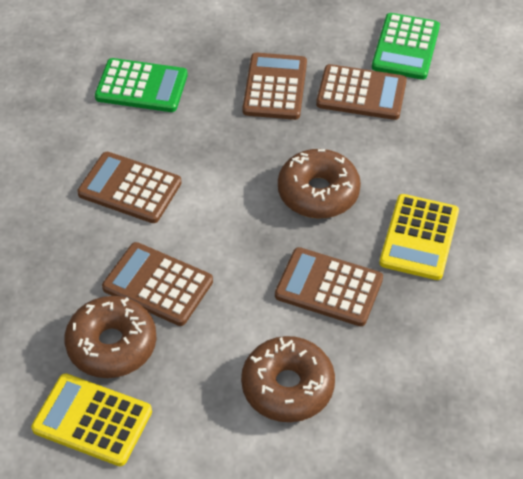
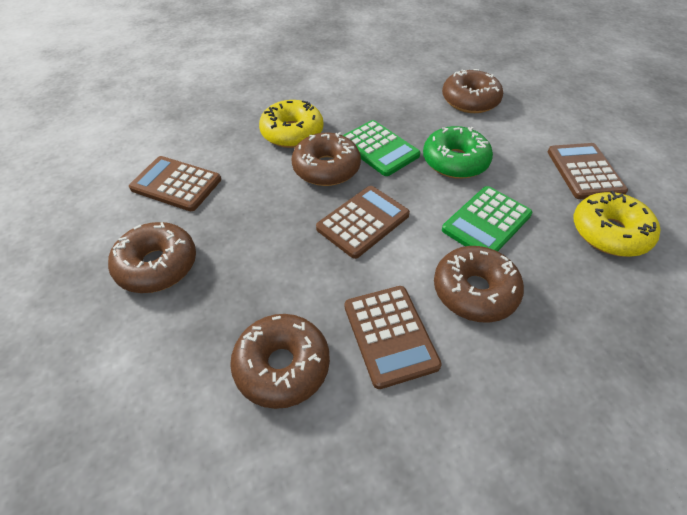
brown calculator: [77,152,182,223] [102,242,213,326] [243,53,307,120] [275,247,383,326] [316,64,407,120] = 5 -> [129,156,221,211] [316,186,410,259] [345,286,442,389] [548,143,628,199] = 4
brown donut: [64,296,157,378] [241,336,335,422] [278,149,361,219] = 3 -> [108,222,196,293] [230,314,330,409] [292,132,361,186] [434,246,524,322] [442,69,503,113] = 5
green donut: none = 0 -> [423,126,493,179] = 1
yellow calculator: [31,374,152,466] [379,194,459,280] = 2 -> none = 0
yellow donut: none = 0 -> [259,100,324,148] [574,191,661,257] = 2

